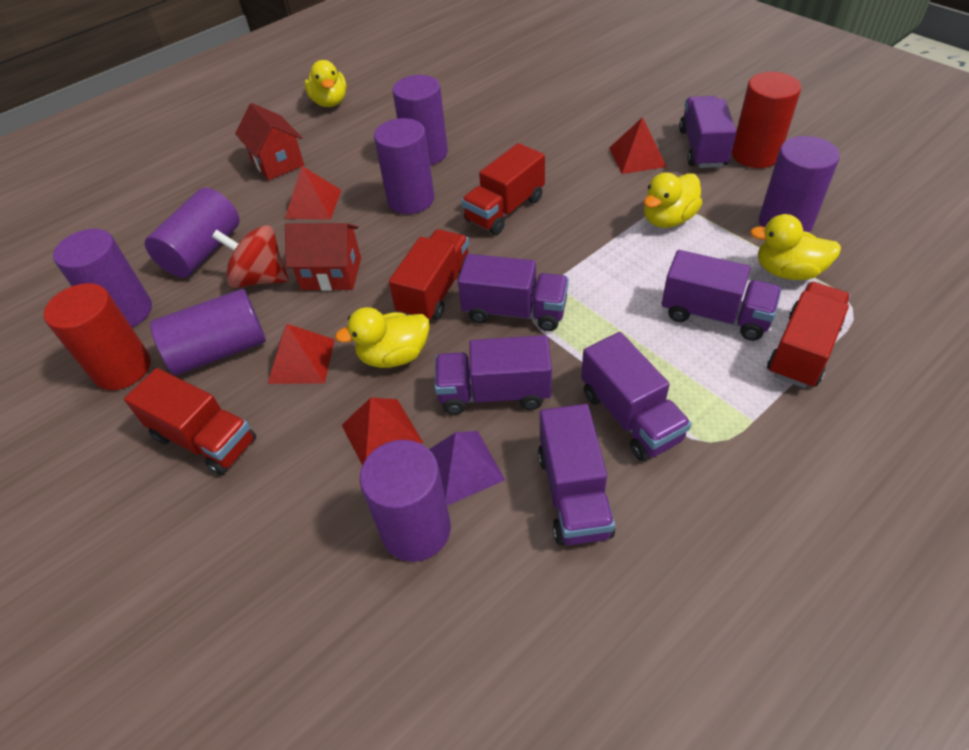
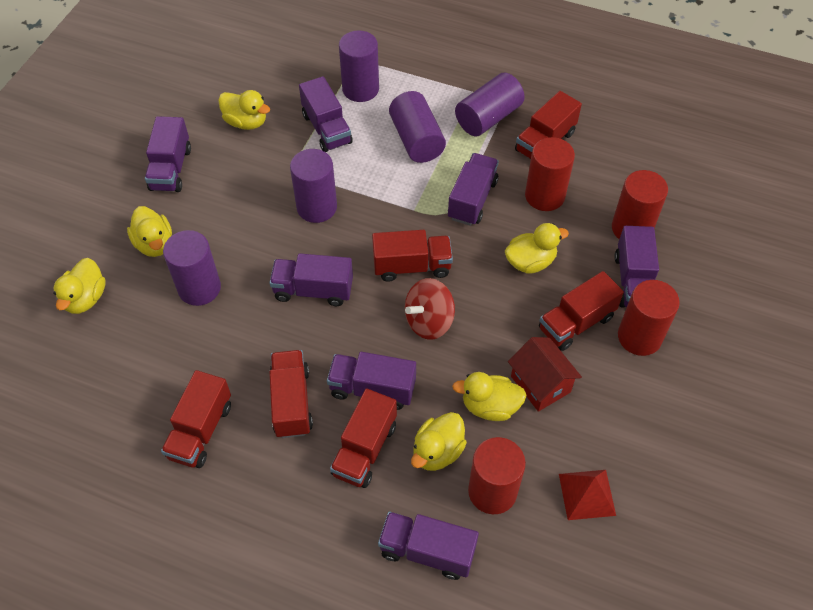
purple cylinder: [53,229,152,327] [145,188,240,278] [150,289,266,375] [360,440,451,562] [374,118,434,214] [392,75,448,165] [759,136,840,233] = 7 -> [163,230,221,306] [290,149,337,223] [339,30,379,102] [389,91,446,163] [455,73,525,136] = 5
purple pyramid: [429,431,505,506] = 1 -> none = 0
purple truck: [435,335,552,415] [458,254,569,331] [538,404,615,546] [581,332,691,461] [662,250,782,341] [679,96,736,168] = 6 -> [145,116,191,192] [269,253,353,306] [299,76,353,152] [327,352,416,410] [378,512,479,580] [448,153,499,226] [614,226,659,308] = 7
red cylinder: [44,283,151,390] [732,72,801,168] = 2 -> [468,437,526,514] [525,137,575,211] [612,170,668,239] [618,280,680,356] = 4
red house: [235,103,304,180] [285,223,361,291] = 2 -> [508,337,582,412] = 1
red pyramid: [267,324,335,384] [285,166,342,220] [342,398,423,465] [609,117,667,174] = 4 -> [559,470,616,520] = 1
red truck: [124,368,256,475] [389,229,469,320] [461,143,545,235] [767,282,851,388] = 4 -> [161,370,231,468] [269,350,313,438] [330,388,397,488] [372,230,453,282] [515,91,582,159] [539,271,624,351] = 6
yellow duck: [304,60,347,107] [335,307,429,368] [644,172,702,228] [750,214,841,280] = 4 -> [54,258,106,314] [127,206,172,257] [218,90,270,130] [411,412,467,471] [452,372,526,421] [505,223,569,274] = 6

